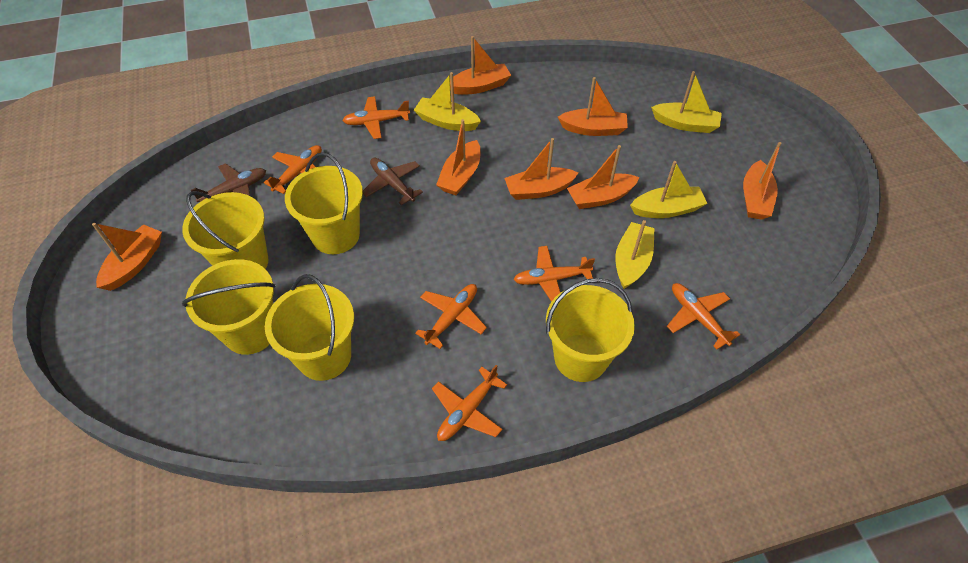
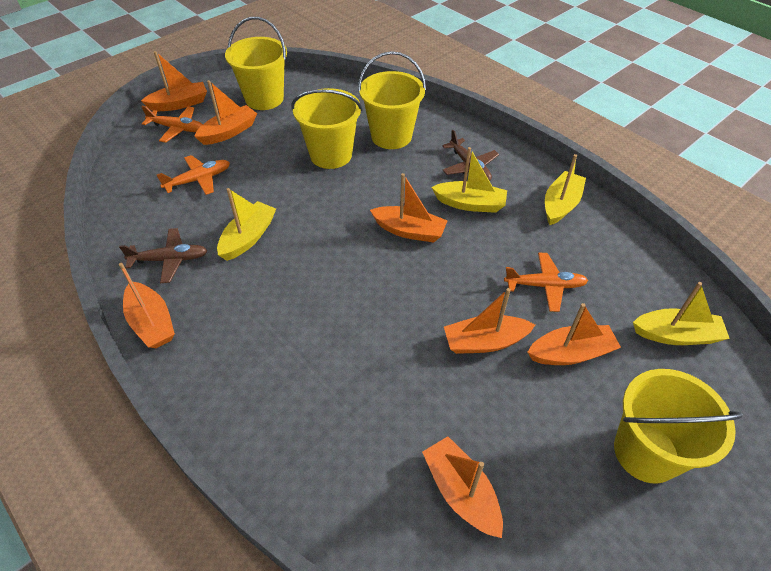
orange plane: [264,145,322,194] [342,96,410,139] [415,284,487,349] [432,365,507,441] [513,246,595,302] [667,283,740,349] = 6 -> [141,106,203,143] [157,155,230,195] [504,253,588,312] = 3
yellow bucket: [182,191,268,269] [182,259,275,355] [265,274,354,381] [285,152,363,254] [546,278,635,382] = 5 -> [225,17,287,110] [291,88,363,169] [358,51,426,149] [614,369,743,484] = 4

